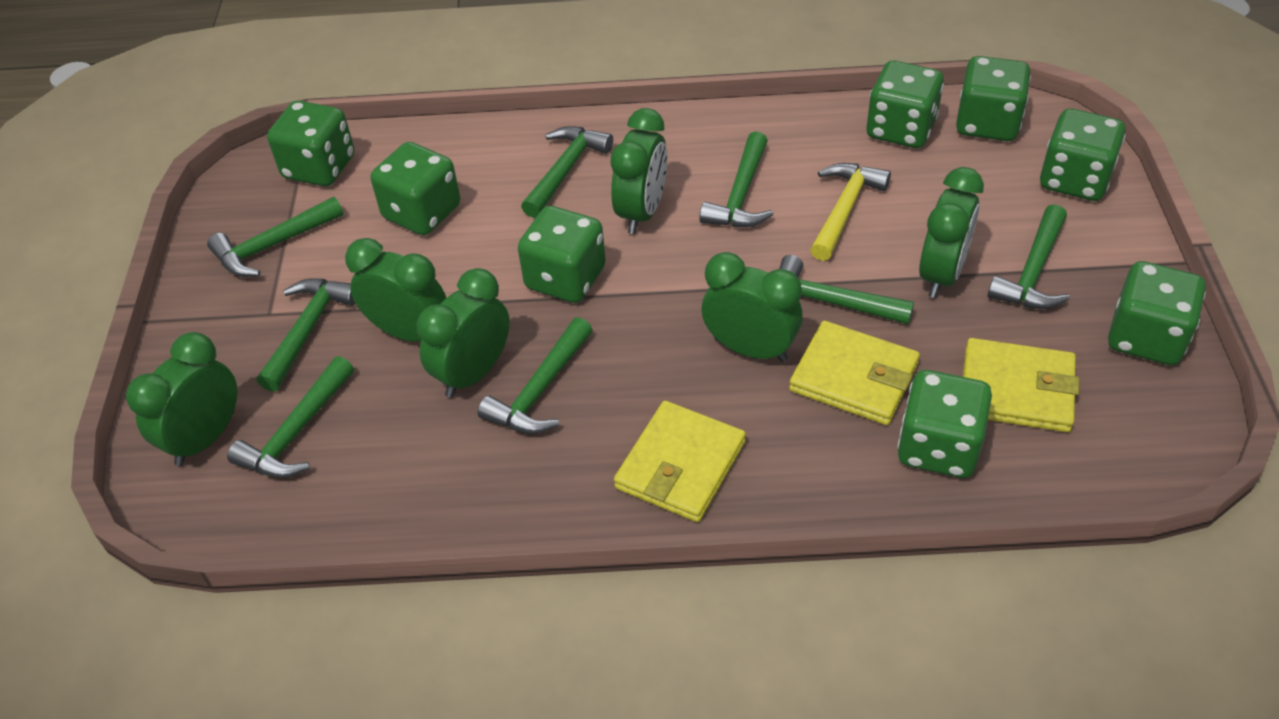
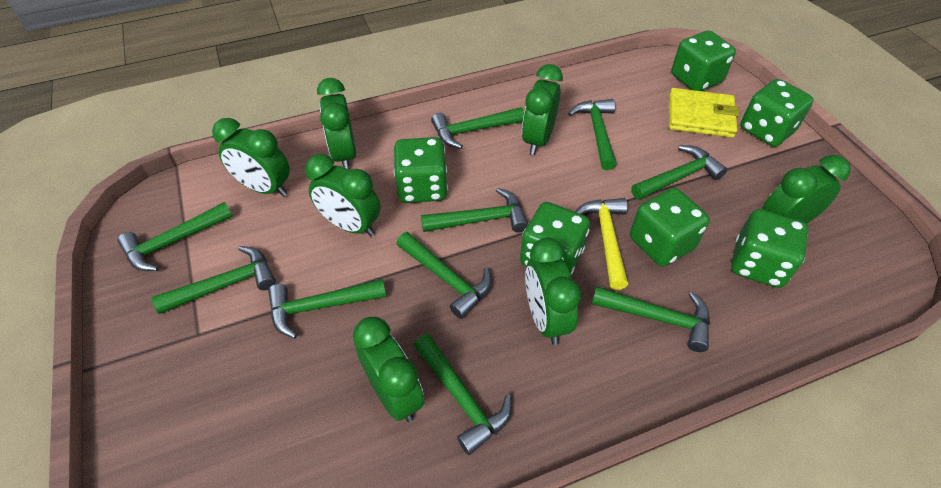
green clock: [126,332,237,466] [345,238,446,342] [417,268,510,398] [611,108,667,234] [701,252,803,362] [919,167,984,298] = 6 -> [212,118,290,197] [305,154,381,236] [317,78,356,170] [353,317,424,422] [522,64,563,155] [525,238,581,345] [762,155,851,224] = 7
green dice: [267,101,354,186] [371,142,460,235] [518,206,606,303] [867,61,944,148] [897,370,992,478] [956,56,1031,141] [1040,109,1126,201] [1108,261,1206,365] = 8 -> [394,137,448,203] [520,202,590,275] [630,188,710,267] [671,30,736,91] [731,209,808,288] [740,79,814,147] = 6
green hammer: [207,197,344,277] [227,356,354,478] [257,279,356,392] [477,317,592,434] [521,126,613,218] [699,132,774,227] [779,255,914,324] [987,204,1070,309] = 8 -> [117,202,233,271] [152,246,276,314] [268,279,386,338] [396,232,492,319] [414,334,512,455] [421,188,528,233] [431,107,524,149] [568,99,617,170] [592,286,710,352] [631,145,727,200] = 10
yellow wallet: [614,401,746,522] [789,321,920,425] [963,338,1080,432] = 3 -> [669,88,739,138] = 1

